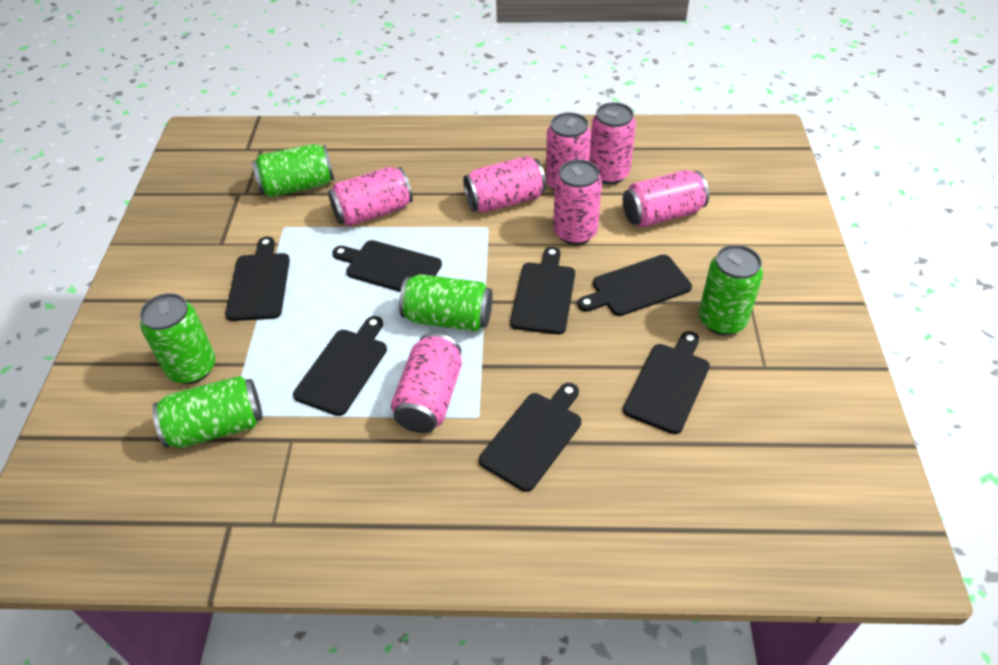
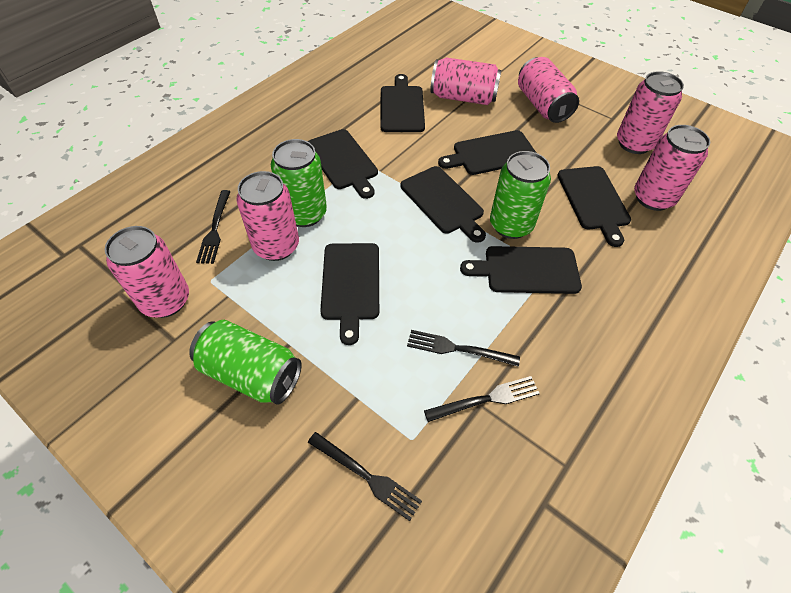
black fork: none = 0 -> [196,190,231,264] [308,432,422,521] [407,330,520,367] [424,376,540,422] = 4
green can: [140,293,215,384] [152,376,263,448] [252,144,334,197] [399,274,492,332] [699,245,763,335] = 5 -> [189,320,302,405] [271,139,327,227] [490,151,551,239] = 3
pink can: [328,167,413,226] [391,333,462,433] [463,156,546,212] [546,112,591,191] [553,159,602,245] [589,102,636,184] [623,170,709,227] = 7 -> [105,226,189,318] [236,171,299,261] [431,57,501,105] [518,57,579,123] [617,71,684,154] [634,125,710,211] = 6

